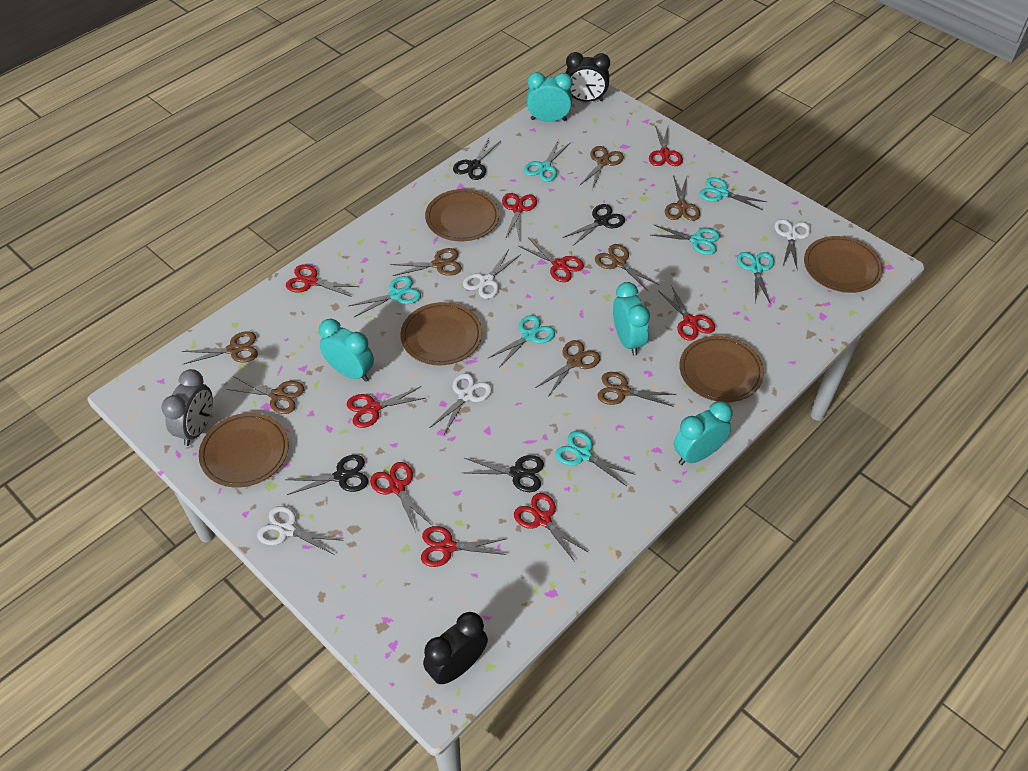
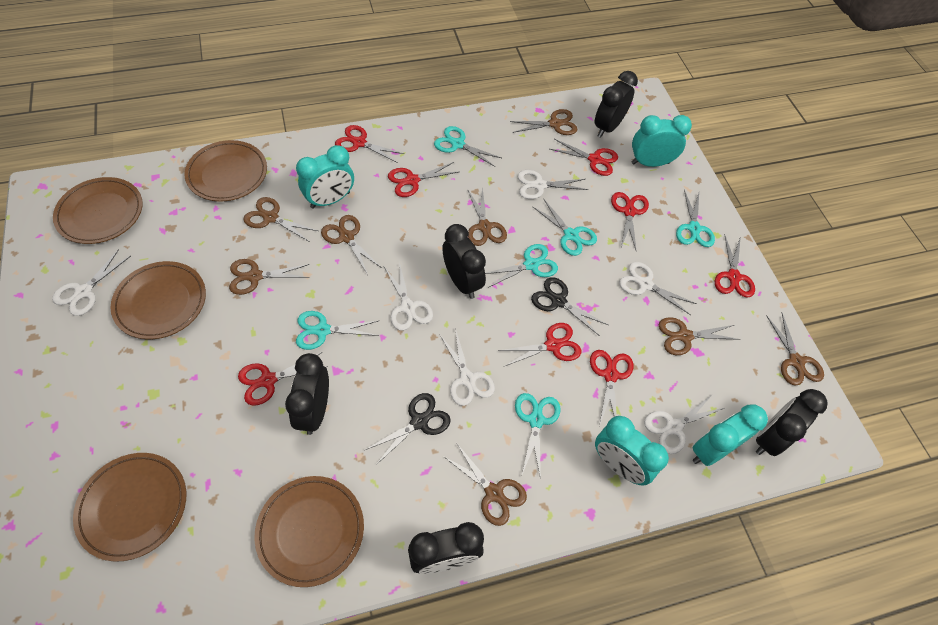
black clock: [423,612,488,684] [566,52,610,102] = 2 -> [285,353,329,435] [408,522,484,574] [442,224,486,299] [595,71,638,138] [756,389,828,456] = 5
black scissors: [285,455,368,495] [453,138,501,180] [463,455,544,492] [563,204,625,246] = 4 -> [365,393,451,466] [531,277,608,336] = 2
grey clock: [161,369,213,446] = 1 -> none = 0
red scissors: [286,264,358,297] [347,386,425,428] [370,462,431,530] [421,526,506,567] [502,193,537,241] [514,493,589,562] [519,238,584,282] [649,125,683,166] [658,285,715,341] = 9 -> [238,352,328,406] [335,125,405,163] [388,162,458,197] [499,323,582,366] [550,139,618,176] [590,350,633,426] [611,192,649,250] [715,236,755,298] = 8
turquoise scissors: [349,276,421,317] [488,315,555,368] [524,139,570,182] [555,431,635,486] [651,224,720,255] [699,177,767,210] [737,252,774,304] = 7 -> [296,311,379,350] [434,126,501,167] [485,244,558,287] [515,393,560,480] [532,199,597,256] [676,190,715,247] = 6
white scissors: [257,506,343,555] [429,373,492,436] [463,249,521,299] [774,219,811,270] = 4 -> [52,249,131,316] [384,261,433,331] [440,328,495,406] [517,170,588,199] [619,262,697,315] [644,393,724,454] = 6

